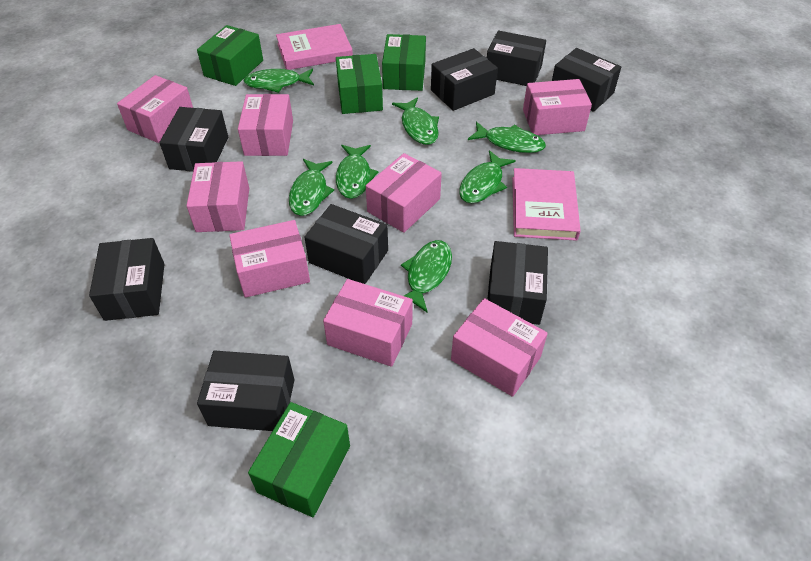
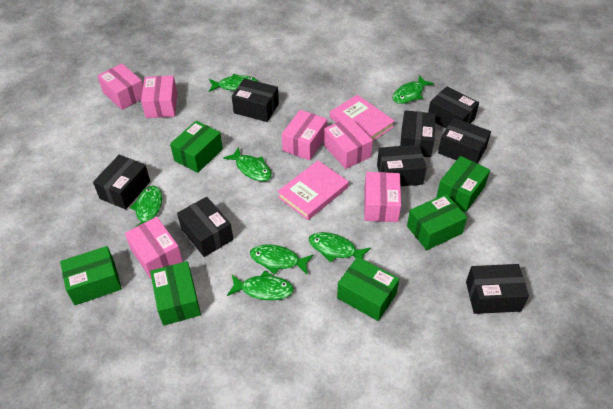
green box: [197,25,263,86] [248,402,350,517] [336,54,383,114] [382,34,426,91] = 4 -> [60,246,122,305] [150,261,201,325] [170,121,223,173] [337,257,399,321] [407,194,467,250] [436,156,490,212] = 6
pink box: [117,75,193,143] [186,161,249,232] [229,220,310,298] [238,94,293,156] [323,279,413,367] [366,153,442,233] [451,298,548,397] [523,79,592,135] = 8 -> [98,64,143,110] [125,217,183,279] [141,75,177,118] [282,110,327,160] [324,117,373,169] [364,172,401,222] = 6

